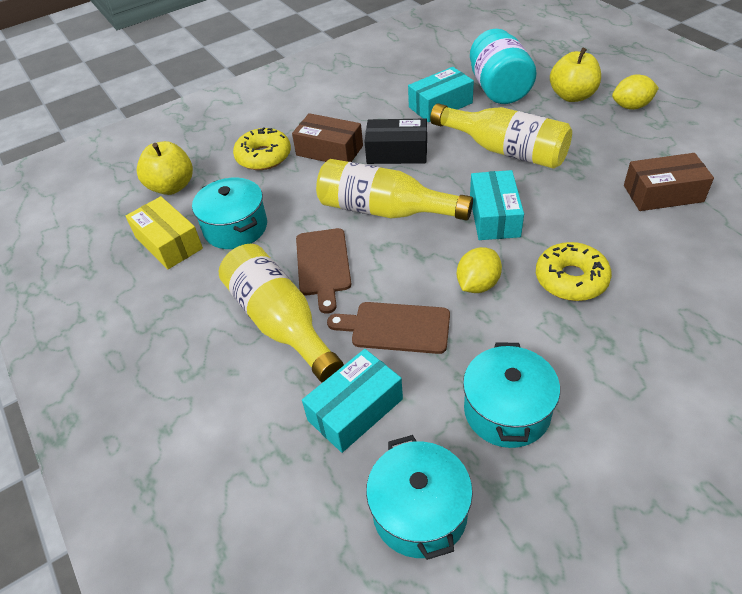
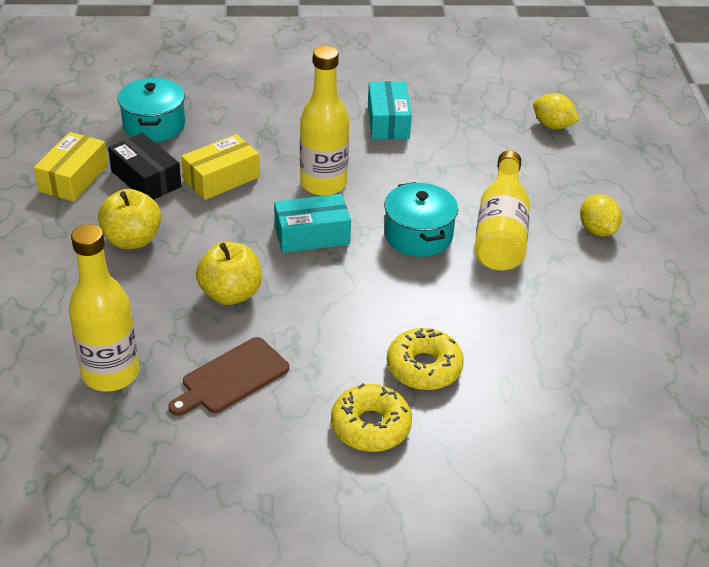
brown box: [292,113,363,162] [624,153,714,211] = 2 -> none = 0
brown cutting board: [296,228,351,314] [327,302,450,354] = 2 -> [168,337,289,416] = 1
turquoise box: [302,349,403,453] [408,67,474,122] [470,170,524,240] = 3 -> [274,194,351,253] [368,81,412,139] = 2
turquoise jar: [470,29,537,104] = 1 -> none = 0
turquoise pot: [192,178,267,249] [366,435,473,560] [463,342,560,448] = 3 -> [118,78,185,142] [384,182,458,257] = 2
yellow box: [126,196,203,269] = 1 -> [34,132,108,202] [181,134,260,200] = 2

